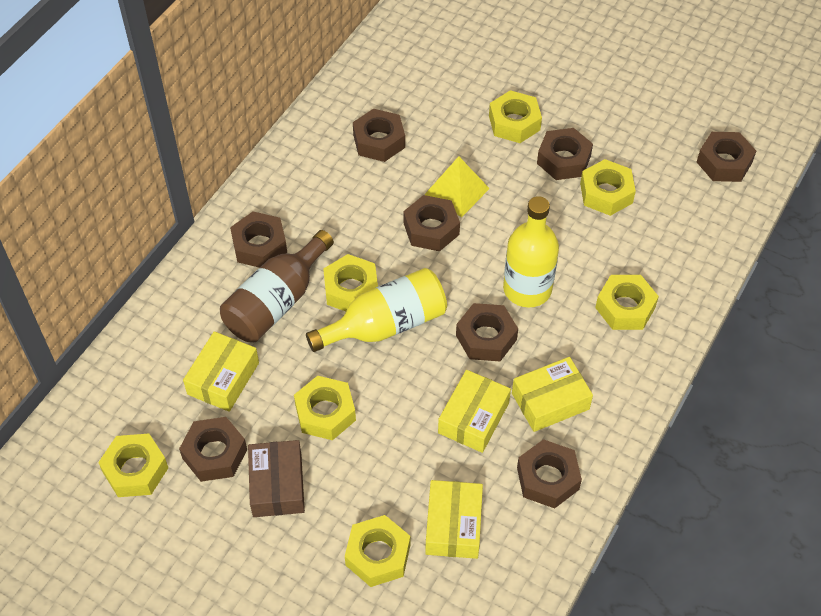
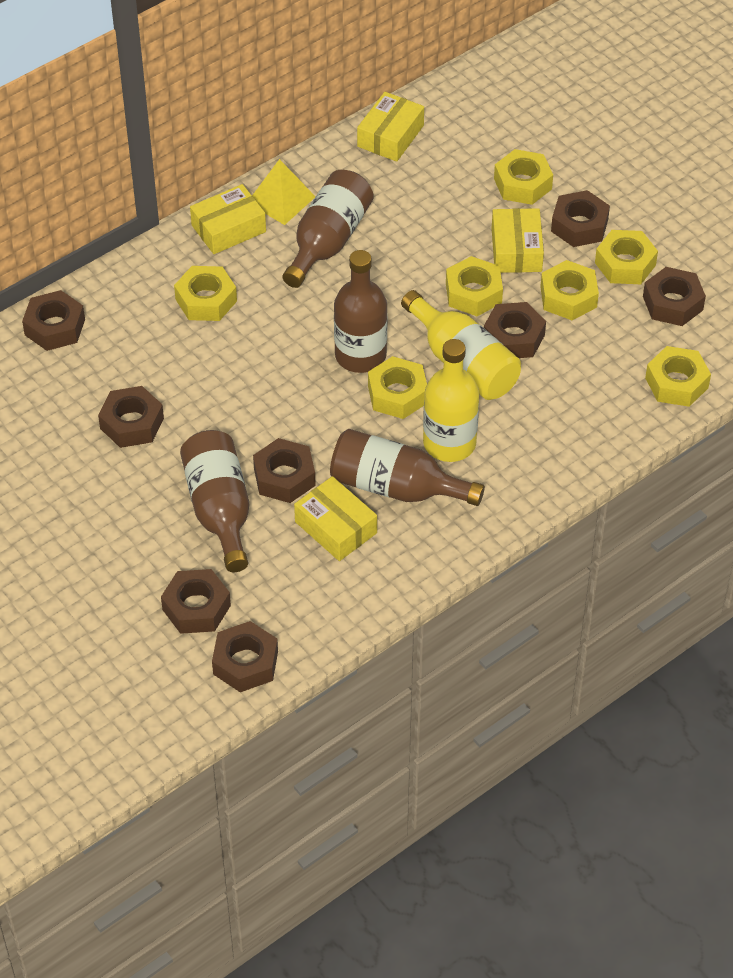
brown bottle: [220,230,334,342] = 1 -> [180,430,249,572] [283,170,373,288] [330,429,485,506] [334,250,388,373] = 4
brown box: [248,440,305,517] = 1 -> none = 0

